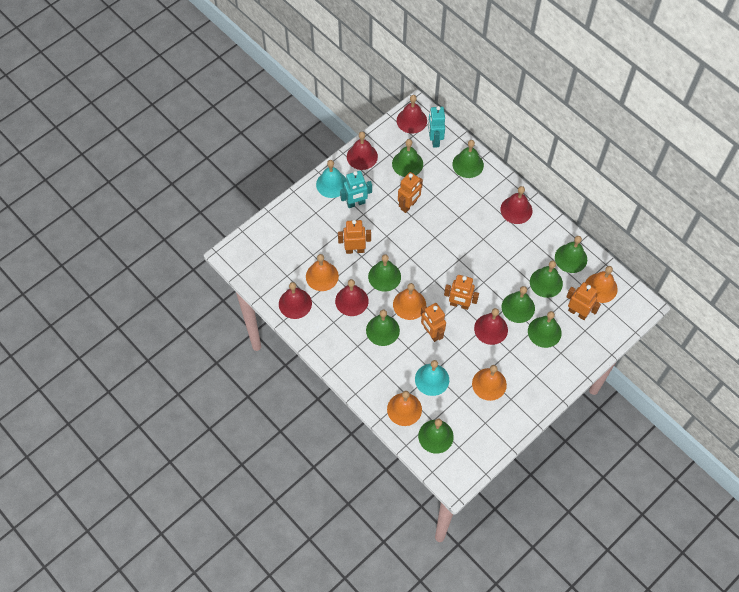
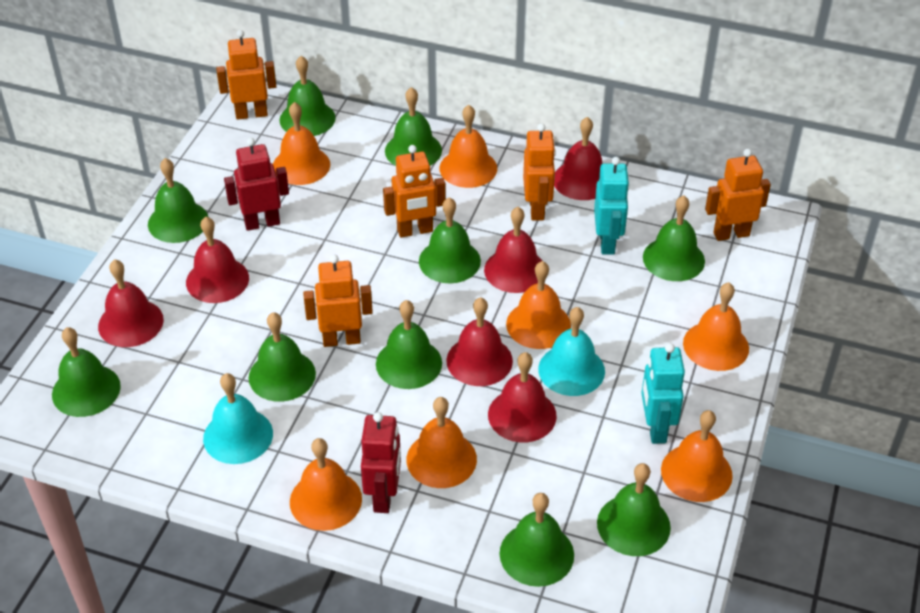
green bell: [366,309,400,346] [368,254,401,292] [392,139,423,177] [418,419,454,454] [452,140,484,178] [502,286,535,323] [528,311,562,348] [530,261,563,298] [555,236,587,273] = 9 -> [52,327,121,417] [148,158,208,243] [249,312,316,402] [280,56,336,136] [376,300,442,389] [385,87,442,166] [419,197,481,283] [500,493,574,587] [597,463,671,556] [643,195,705,281] = 10
orange bell: [306,254,339,291] [387,391,422,426] [393,283,426,320] [472,365,507,401] [585,266,618,303] = 5 -> [273,102,330,185] [290,438,362,531] [407,397,477,488] [440,105,497,188] [506,261,571,349] [661,410,733,502] [683,282,749,371] = 7
red robot: none = 0 -> [224,138,289,231] [361,412,401,513] = 2

